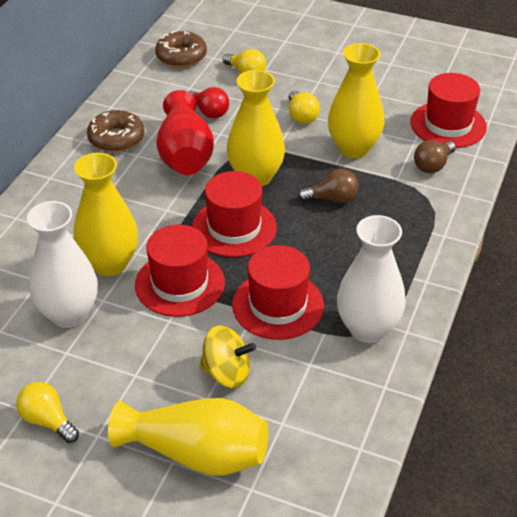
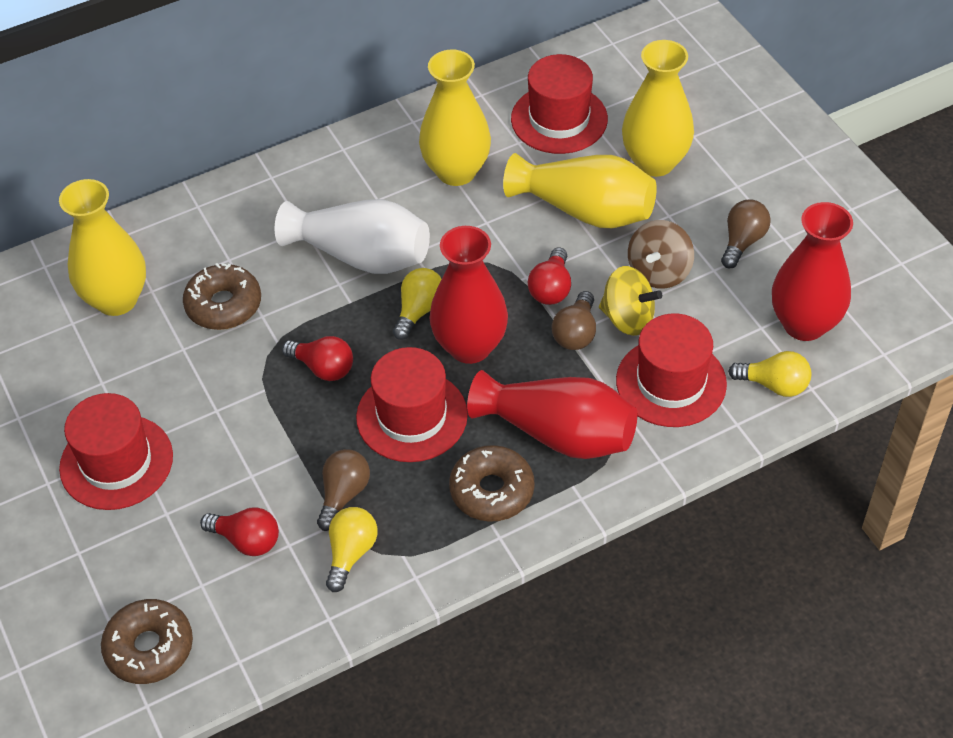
brown donut: [87,110,144,152] [155,31,207,68] = 2 -> [101,599,193,684] [183,263,261,330] [449,445,535,522] = 3
brown light bulb: [298,169,359,203] [414,140,456,173] = 2 -> [317,449,370,531] [552,291,596,350] [721,199,771,269] = 3
brown spinning top: none = 0 -> [628,220,694,289] = 1
red light bulb: [188,87,229,118] = 1 -> [200,507,279,556] [282,336,353,381] [528,247,571,305] = 3
red vase: [156,90,214,175] = 1 -> [429,226,508,364] [467,370,637,459] [772,202,853,341] = 3
white vase: [27,201,98,328] [337,215,406,343] = 2 -> [275,199,430,274] = 1

